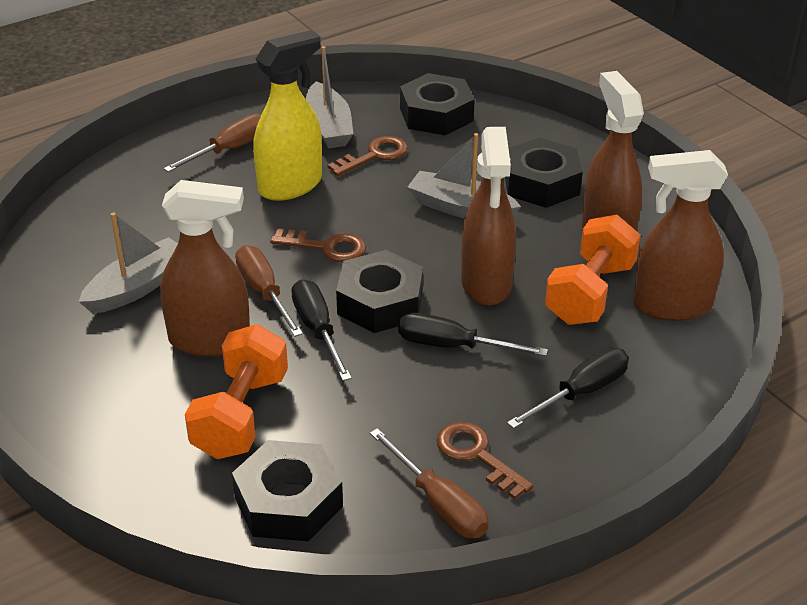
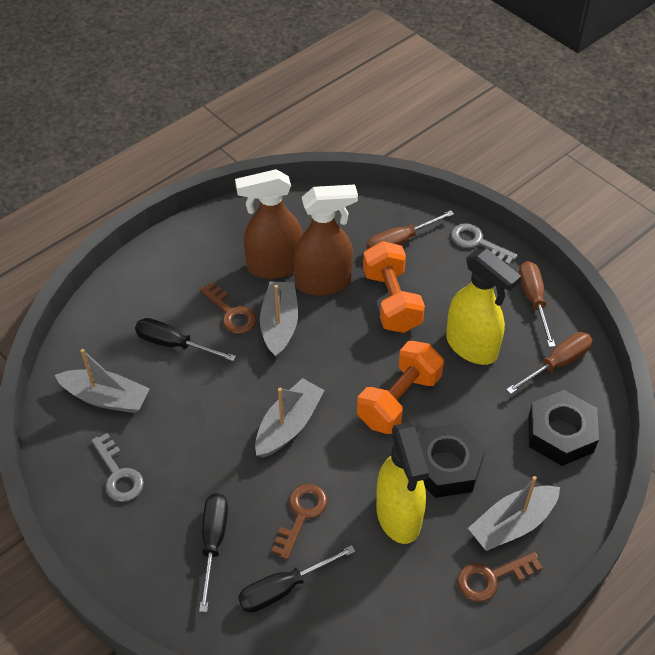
black nut: [232,440,343,541] [336,250,423,333] [400,73,475,136] [505,138,583,208] = 4 -> [419,423,485,498] [528,390,599,466] = 2
brown spray bottle: [160,180,250,357] [461,127,516,306] [582,71,644,231] [633,150,728,321] = 4 -> [235,169,303,279] [293,184,358,296] = 2
grey boat: [79,212,178,314] [306,46,353,148] [408,133,521,218] = 3 -> [55,349,150,413] [255,378,325,458] [260,282,298,358] [468,476,560,551] = 4
grey key: none = 0 -> [91,433,144,502] [451,223,517,265] = 2
yellow spray bottle: [253,30,322,201] = 1 -> [376,422,429,544] [446,248,521,365] = 2

